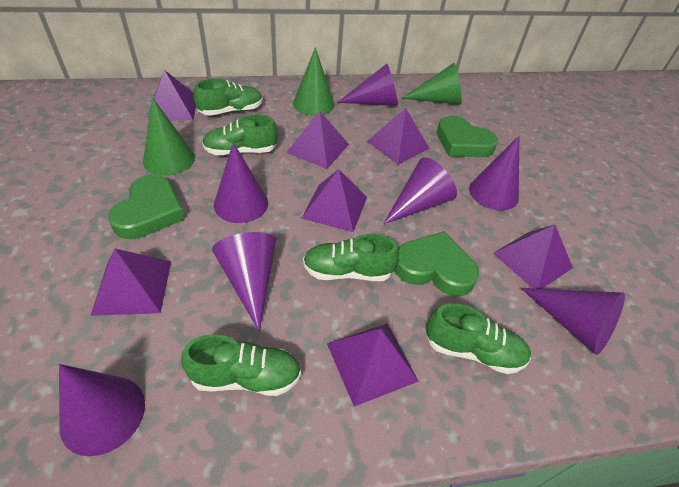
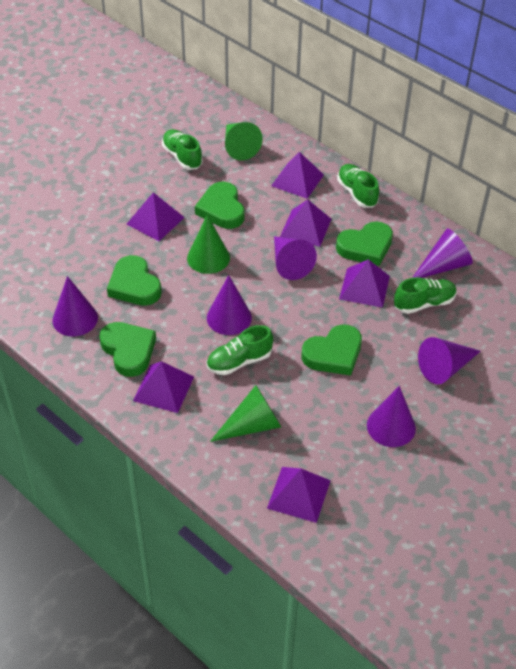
green heart: [108,175,185,239] [394,231,479,297] [437,115,498,157] = 3 -> [99,322,156,377] [107,255,162,306] [195,182,245,229] [302,324,362,376] [336,221,393,266] = 5
green shoe: [181,334,301,396] [194,79,263,116] [202,115,278,155] [303,234,399,281] [426,303,531,374] = 5 -> [162,129,203,170] [207,325,273,375] [337,164,379,208] [394,277,457,314] = 4
purple cone: [59,364,145,456] [212,232,276,331] [214,142,268,223] [337,64,398,106] [383,157,457,224] [469,136,519,211] [521,288,625,355] = 7 -> [52,276,98,336] [207,275,252,335] [274,236,317,280] [367,386,416,447] [412,229,473,278] [418,337,481,384] = 6
purple pyramid: [90,249,171,316] [147,70,196,120] [286,111,349,169] [302,169,367,232] [327,324,419,406] [367,108,430,164] [493,225,573,289] = 7 -> [127,192,185,241] [133,361,194,413] [267,467,331,523] [271,152,324,199] [280,200,331,247] [339,259,390,308] = 6

